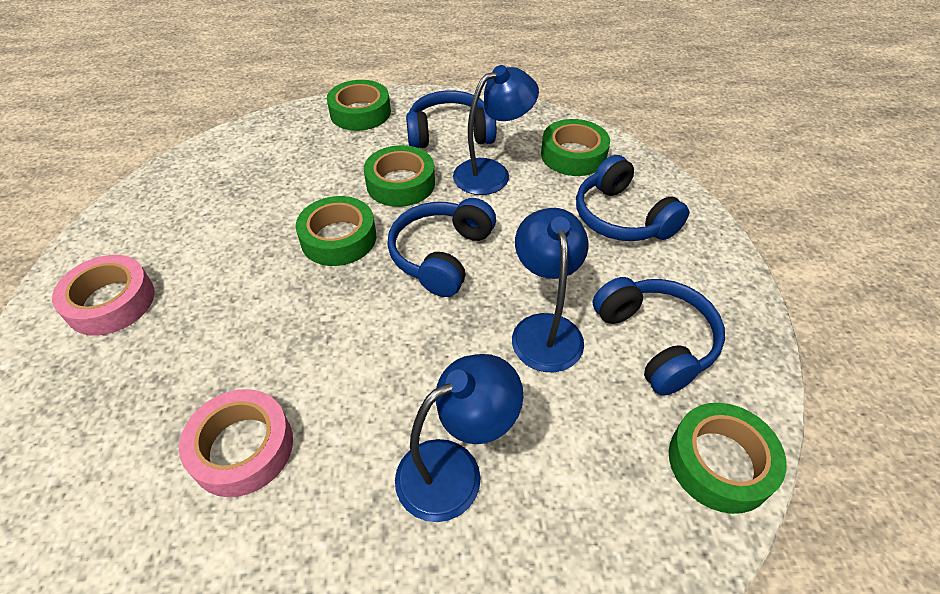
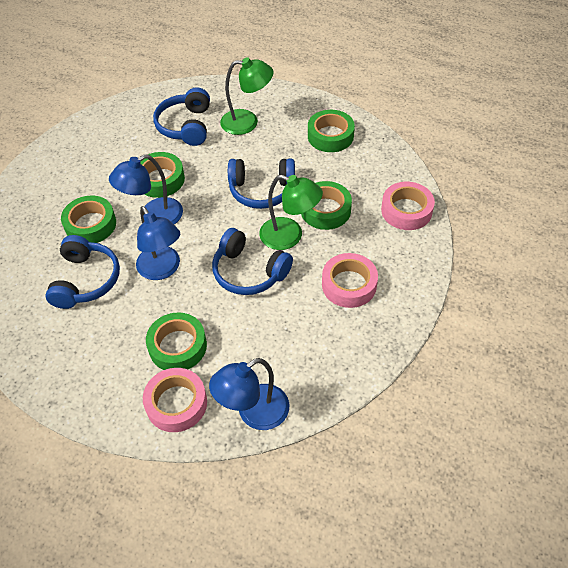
green lamp: none = 0 -> [220,57,274,135] [259,175,323,250] = 2
pink tape: [52,255,155,336] [179,389,293,497] = 2 -> [143,368,207,432] [322,253,378,308] [381,182,435,230] = 3

